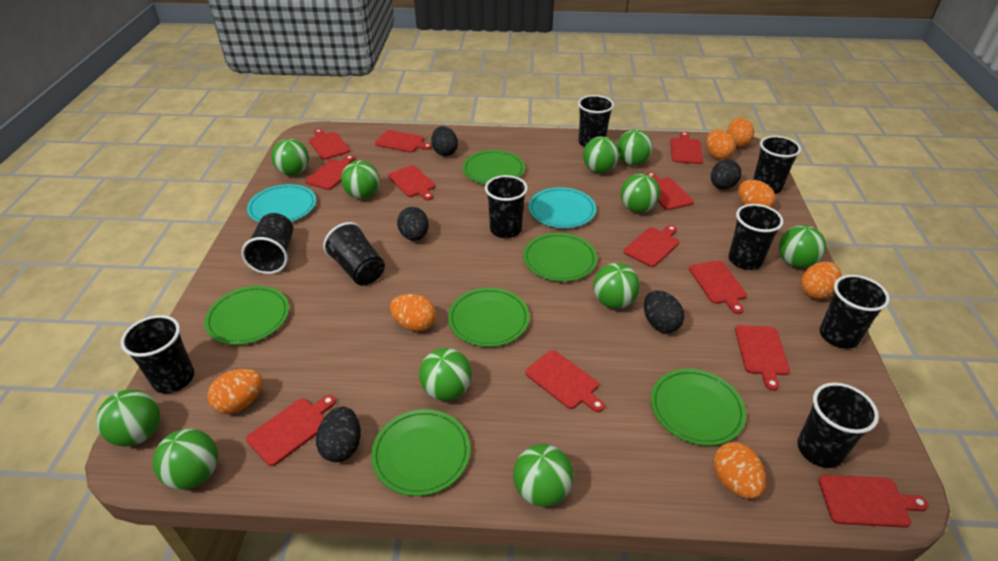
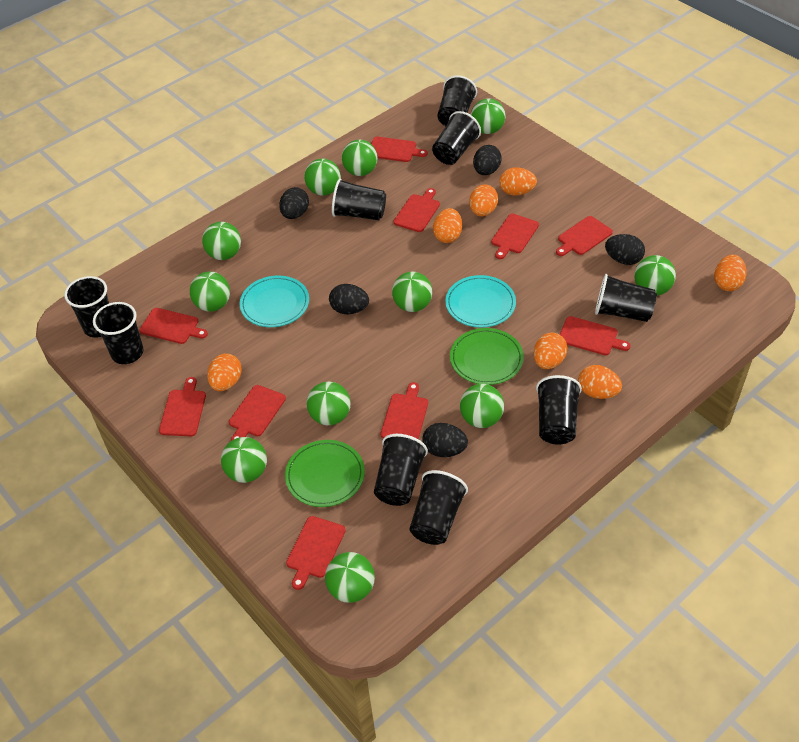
green plate: [204,286,289,345] [371,409,471,496] [448,288,530,347] [463,150,525,184] [523,233,597,282] [651,369,746,446] = 6 -> [285,440,365,507] [450,328,524,385] = 2
red cutting board: [246,395,336,466] [305,155,355,190] [309,129,350,160] [375,130,432,153] [388,165,435,200] [525,350,605,412] [624,225,679,267] [646,172,694,210] [670,132,703,164] [689,261,747,314] [735,325,790,391] [818,475,929,528] = 12 -> [139,308,208,344] [159,377,206,436] [229,385,286,441] [286,516,346,590] [371,137,427,162] [381,382,428,439] [393,188,440,232] [491,213,539,259] [556,216,613,256] [560,316,631,355] = 10

